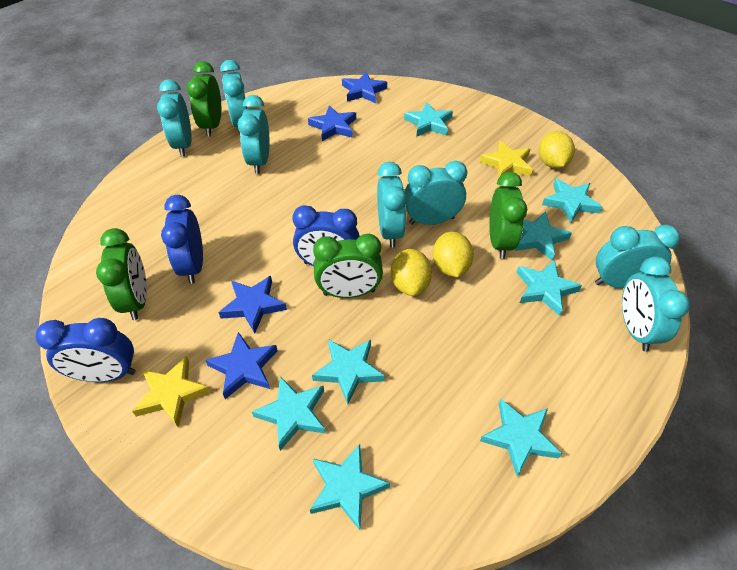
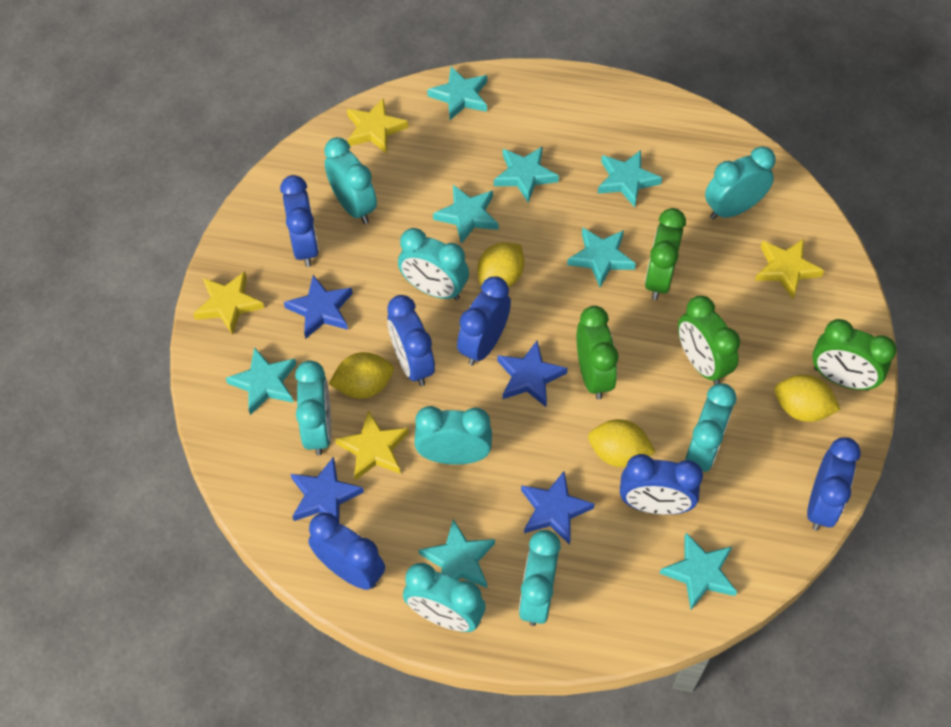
blue clock: [36,318,136,382] [161,195,203,284] [292,205,360,266] = 3 -> [280,175,319,267] [308,512,385,590] [387,295,435,386] [457,276,511,366] [620,454,703,515] [807,437,861,531] = 6
turquoise clock: [157,79,192,156] [220,60,247,127] [238,95,269,174] [377,162,407,248] [405,161,467,225] [595,225,680,288] [622,256,690,352] = 7 -> [295,360,331,456] [324,137,377,224] [398,228,469,300] [403,563,486,632] [414,406,492,465] [519,530,561,626] [685,383,736,472] [705,146,776,220] = 8
yellow lemon: [391,249,432,296] [433,231,474,277] [539,131,575,169] = 3 -> [329,352,394,399] [477,242,524,287] [588,419,655,467] [774,375,841,422] = 4
yellow star: [132,356,210,427] [480,141,533,177] = 2 -> [193,272,264,335] [335,410,409,481] [347,98,408,154] [755,239,824,299] = 4

